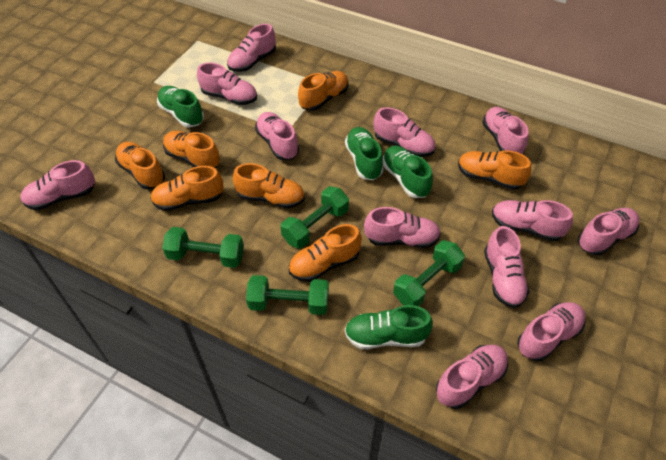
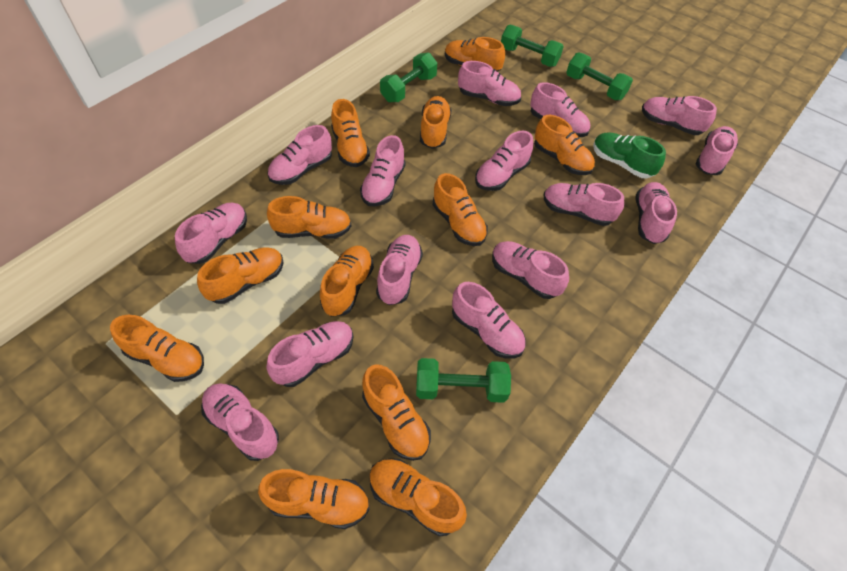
green shoe: [157,86,204,127] [345,127,383,180] [345,305,433,349] [383,145,433,198] = 4 -> [593,132,666,178] = 1
orange shoe: [115,142,165,189] [150,166,224,211] [163,131,220,168] [233,163,305,209] [289,224,362,282] [298,71,349,111] [458,150,531,190] = 7 -> [110,315,204,382] [197,247,284,304] [258,469,370,529] [267,196,351,239] [320,246,374,317] [331,99,370,167] [362,364,431,461] [369,458,467,536] [420,96,451,149] [433,173,488,246] [445,37,505,72] [534,115,595,175] = 12
pink shoe: [20,160,95,210] [197,63,257,105] [227,24,276,72] [255,112,299,160] [364,207,441,248] [374,107,436,157] [436,344,508,409] [482,107,529,154] [484,226,529,308] [492,200,573,241] [517,302,586,361] [578,208,639,255] = 12 -> [175,203,247,264] [201,383,279,461] [266,321,353,387] [267,125,332,185] [360,135,405,206] [376,235,423,305] [452,282,525,358] [458,61,521,106] [475,131,533,191] [492,241,569,299] [530,82,590,137] [544,183,624,226] [636,182,677,244] [642,96,717,135] [696,126,738,175] = 15

